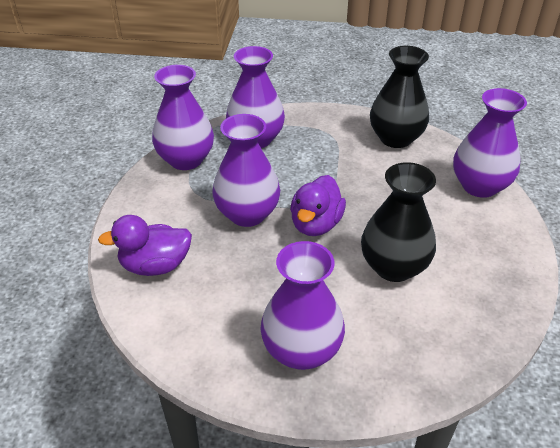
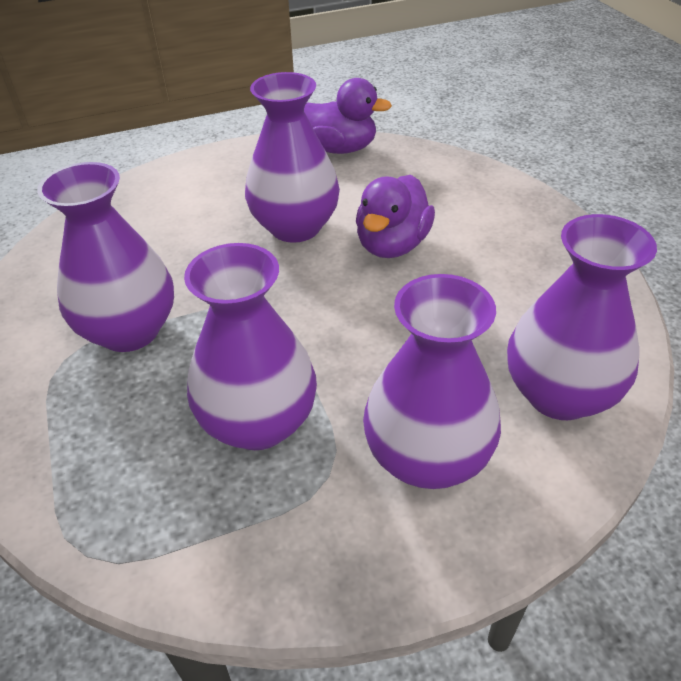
black vase: [361,162,436,282] [370,46,429,148] = 2 -> none = 0

